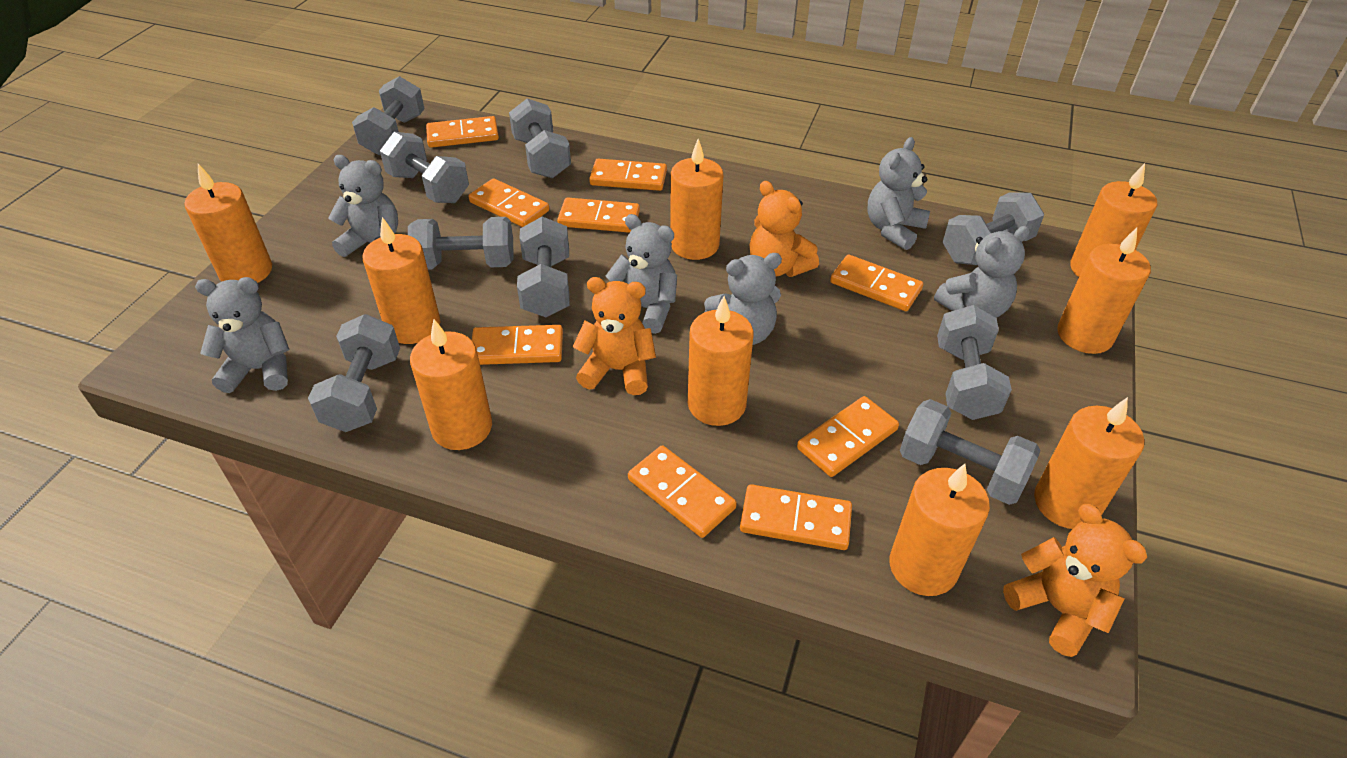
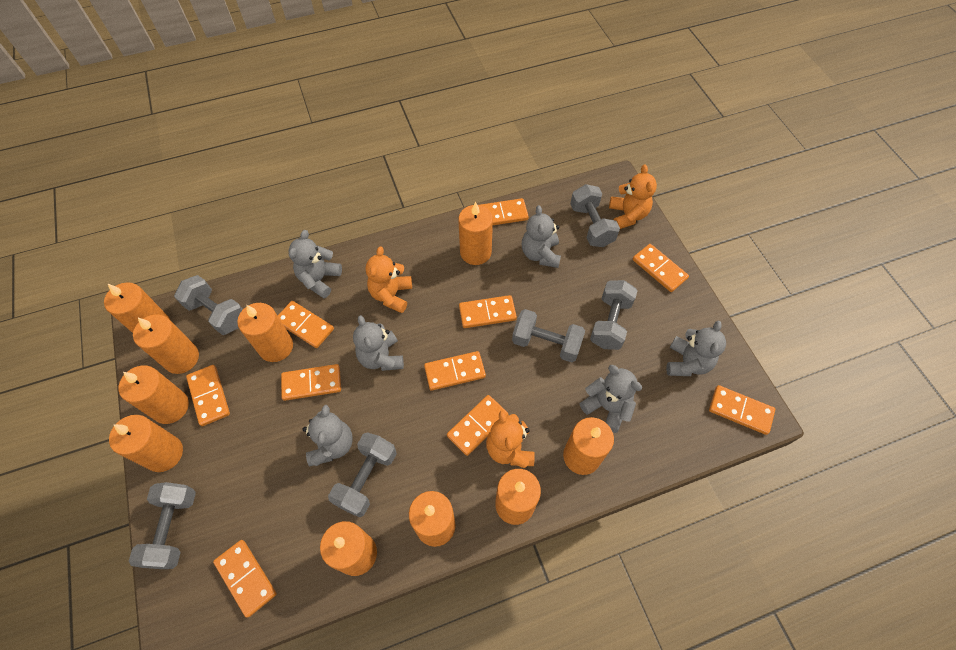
grey dumbbell: [308,314,400,432] [352,76,425,155] [380,132,469,203] [408,217,513,270] [509,98,571,178] [517,217,570,317] [900,399,1041,505] [937,305,1012,420] [943,192,1044,265] = 9 -> [129,482,196,569] [174,275,243,335] [328,432,397,517] [512,309,585,362] [570,184,620,247] [590,280,638,350] = 6
orange candle: [184,164,272,283] [363,217,440,344] [410,319,492,450] [670,139,723,260] [688,296,754,426] [889,464,990,596] [1034,397,1144,529] [1057,228,1151,354] [1070,163,1157,277] = 9 -> [104,282,170,333] [109,415,183,472] [118,366,189,424] [133,314,199,374] [237,303,293,362] [320,521,377,576] [409,491,456,547] [458,202,493,265] [495,469,541,525] [563,417,614,475] = 10
orange domino: [426,116,499,148] [468,178,549,227] [472,325,563,365] [557,197,640,233] [589,159,667,191] [628,445,737,538] [740,484,852,550] [797,396,899,477] [830,255,923,311] = 9 -> [186,365,230,426] [213,540,277,618] [278,301,334,348] [281,364,341,401] [424,351,486,391] [447,395,509,456] [459,295,517,328] [481,198,529,225] [633,244,689,292] [709,385,775,435] = 10

